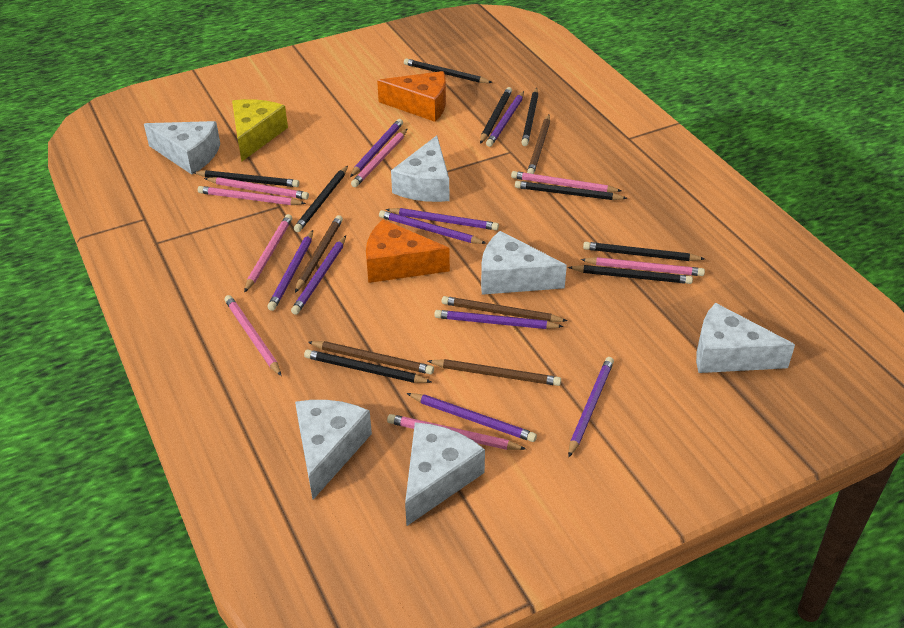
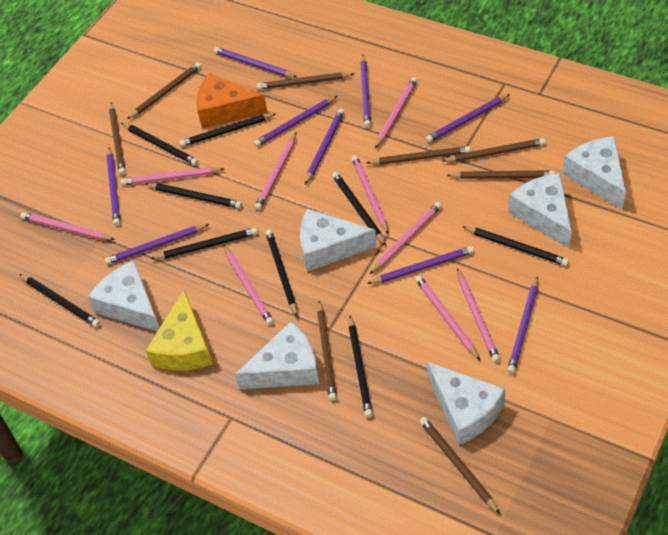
brown pencil: [295,215,343,293] [308,341,434,374] [428,359,561,386] [442,296,567,322] [527,115,550,174] = 5 -> [109,103,126,175] [127,62,201,119] [257,72,354,90] [317,301,337,401] [367,146,471,165] [420,417,500,514] [442,138,546,162] [446,170,555,179] = 8
orange cheese: [366,219,450,283] [377,71,446,122] = 2 -> [197,73,267,128] = 1
pink pencil: [198,186,306,205] [204,177,309,199] [224,295,282,376] [244,214,292,293] [351,129,407,187] [387,414,526,450] [511,171,621,192] [581,257,705,276] = 8 -> [21,212,115,240] [121,167,224,185] [223,244,274,325] [255,133,296,210] [352,155,389,235] [370,202,442,274] [375,77,417,149] [415,275,481,361] [457,268,500,362] = 9

